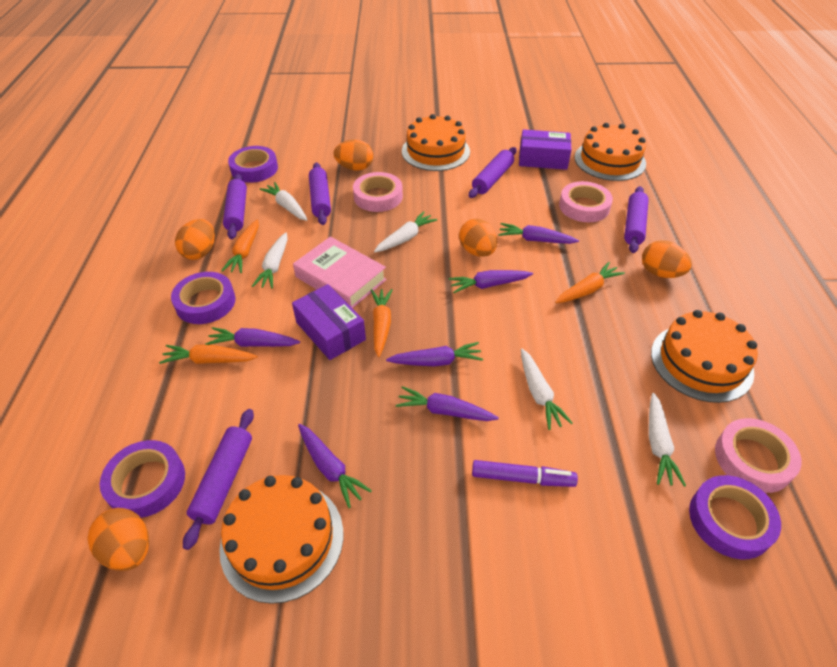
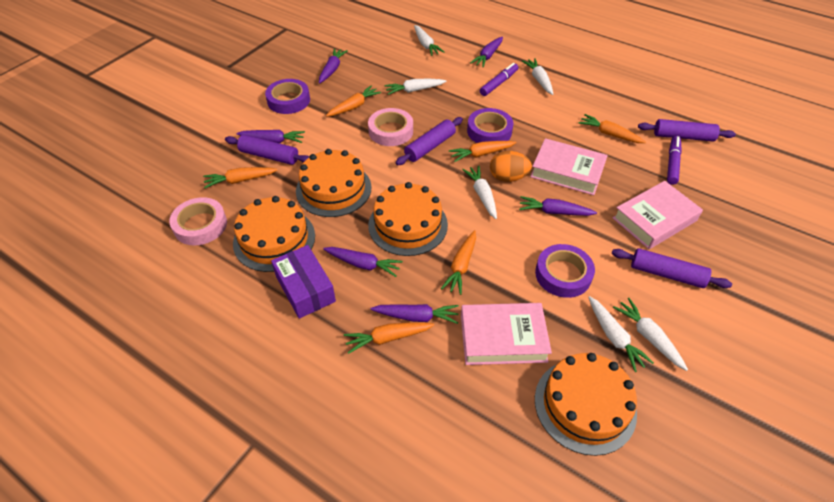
orange carrot: [159,345,258,364] [221,219,259,273] [371,289,393,357] [555,262,625,303] = 4 -> [203,167,278,188] [326,86,381,117] [344,322,434,354] [441,230,476,295] [449,141,517,162] [579,114,646,143] = 6
orange egg: [87,508,149,571] [175,219,215,260] [334,139,373,171] [459,219,497,257] [642,240,692,278] = 5 -> [490,151,532,182] = 1
pink book: [293,236,387,308] = 1 -> [461,303,552,365] [530,138,608,195] [613,181,703,249] = 3
pink tape: [353,172,403,212] [559,181,613,222] [715,418,802,493] = 3 -> [169,197,227,246] [368,108,413,146] = 2
purple box: [292,284,366,360] [519,130,572,170] = 2 -> [271,245,336,319] = 1
purple marker: [472,460,578,487] = 1 -> [480,63,518,96] [667,136,682,185] = 2
purple rolling pin: [183,409,254,550] [223,174,247,239] [309,163,331,225] [469,147,517,198] [624,186,649,253] = 5 -> [225,135,309,165] [396,117,463,165] [612,248,732,288] [638,119,736,142] = 4
purple tape: [100,440,185,518] [171,272,235,324] [228,146,278,183] [689,475,781,559] = 4 -> [265,79,310,114] [467,108,513,143] [535,244,595,298] = 3
white carrot: [252,232,288,289] [260,182,308,221] [374,211,437,252] [521,349,573,430] [649,393,686,487] = 5 -> [384,79,447,95] [414,25,444,56] [462,165,497,219] [522,58,553,95] [588,296,654,372] [613,298,688,371] = 6

